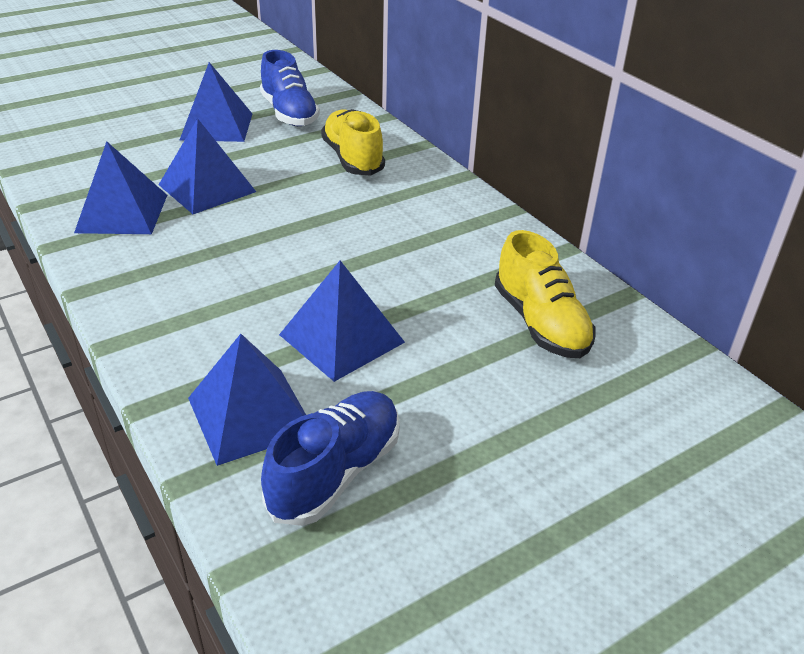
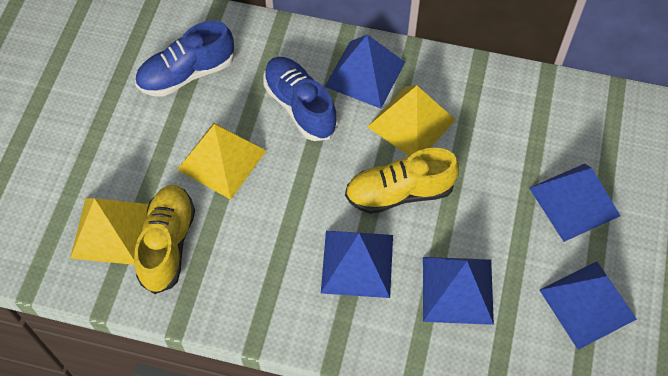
yellow pyramid: none = 0 -> [70,198,148,265] [177,123,267,200] [367,85,455,156] = 3

